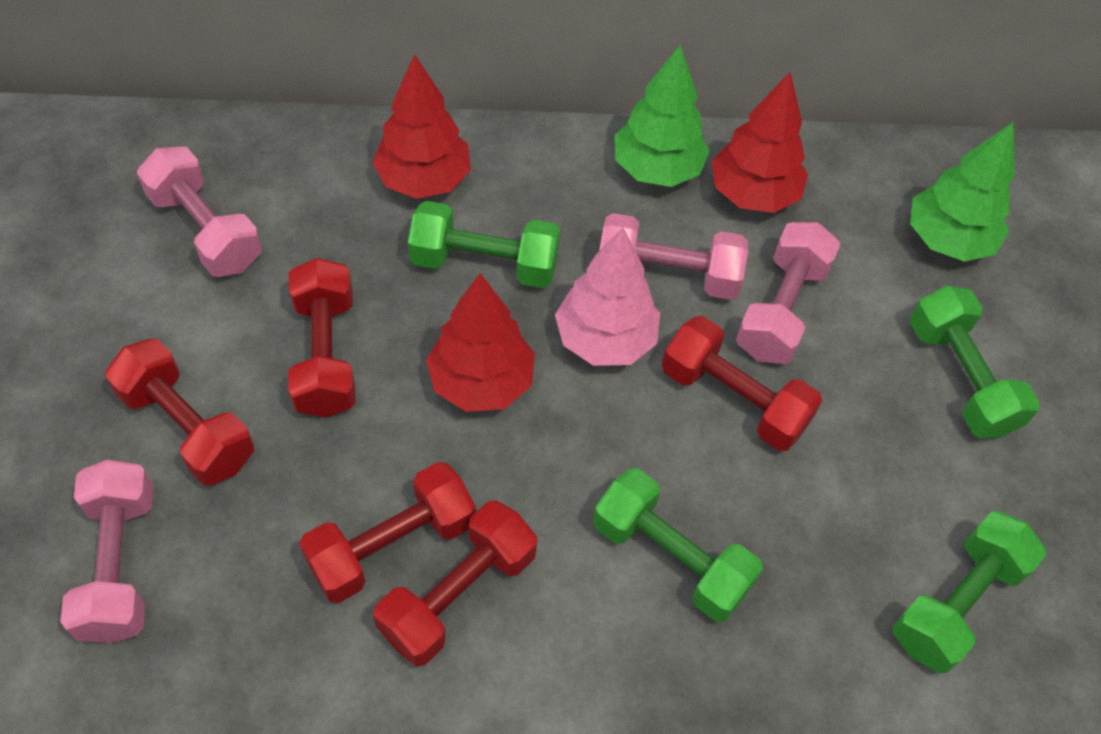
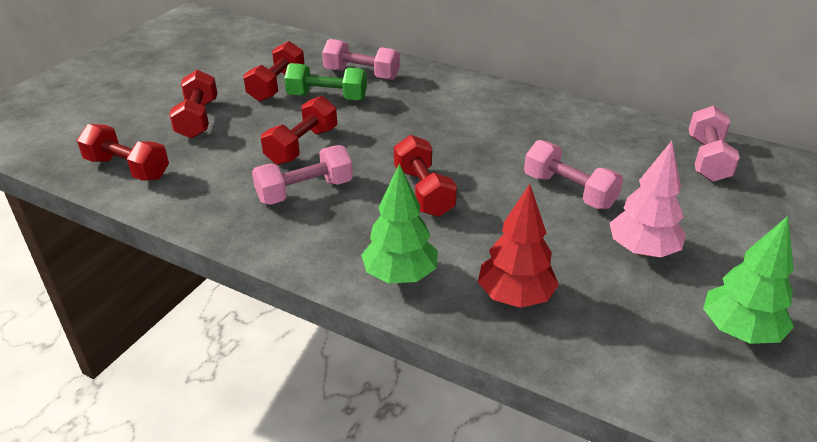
green dumbbell: [408,201,560,288] [593,468,763,622] [893,511,1047,674] [910,286,1040,438] = 4 -> [284,63,367,101] = 1
red tree: [372,54,471,199] [426,273,535,412] [712,72,808,213] = 3 -> [478,184,559,308] = 1

